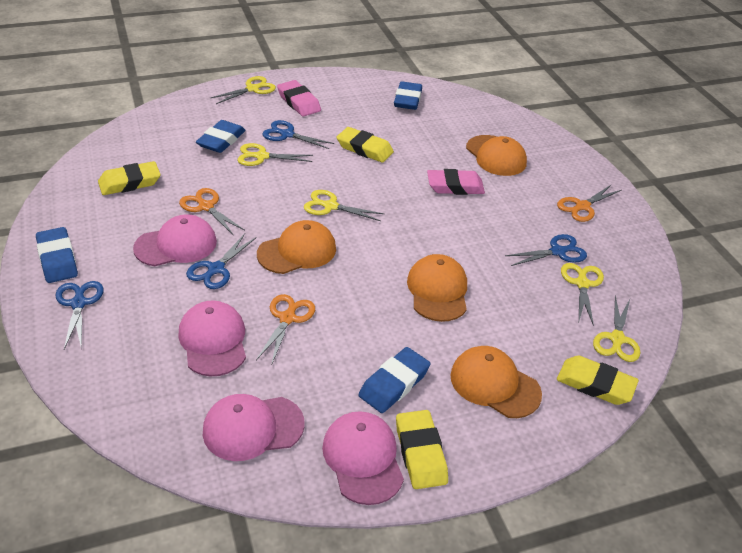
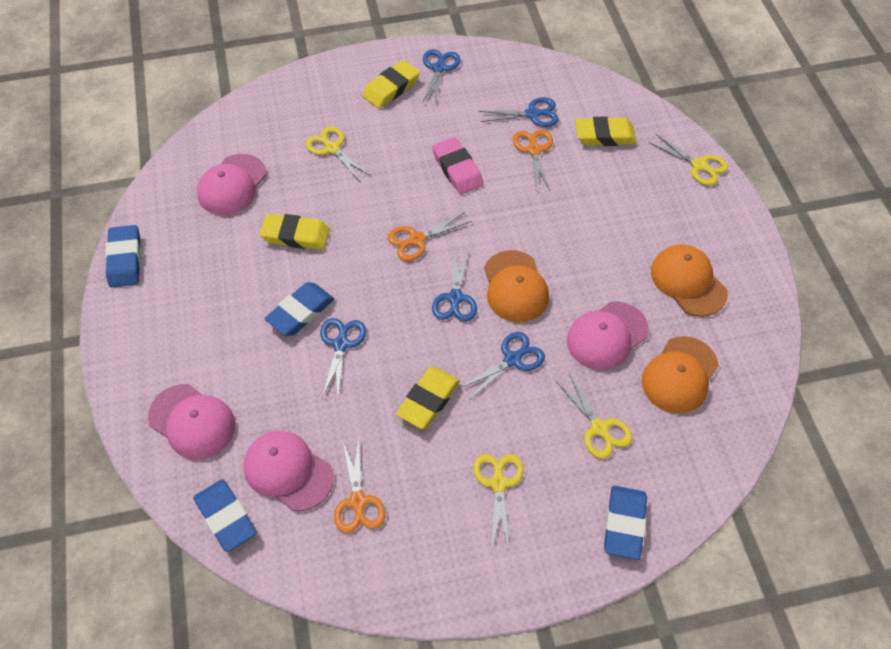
blue scissors: [56,281,104,350] [186,234,257,289] [262,120,334,149] [505,234,587,266] = 4 -> [320,318,366,398] [422,49,460,105] [432,250,477,322] [459,332,545,400] [479,97,559,127] = 5
orange cap: [257,220,336,274] [407,254,467,322] [450,346,542,418] [466,135,527,176] = 4 -> [484,250,549,322] [642,336,719,413] [651,244,728,317] = 3
pink eraser: [277,80,321,117] [427,169,485,195] = 2 -> [432,137,484,194] = 1
yellow scissors: [211,76,276,104] [238,143,313,166] [304,190,384,221] [561,263,604,326] [593,295,640,362] = 5 -> [305,126,372,183] [473,454,524,549] [556,374,632,459] [648,134,728,186] = 4

